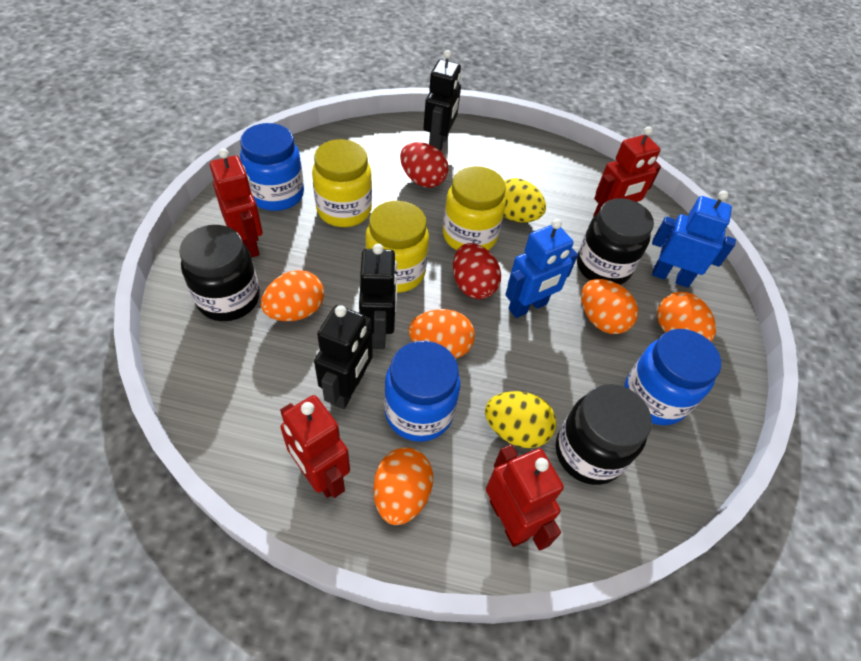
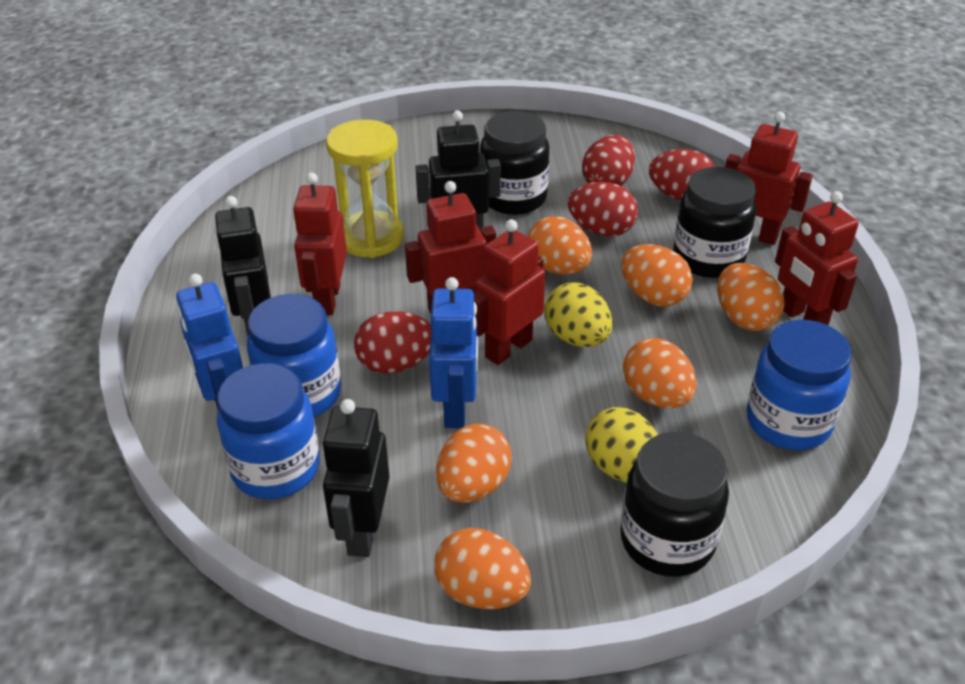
orange egg: [261,270,324,321] [373,447,433,525] [409,309,475,359] [581,279,638,334] [657,292,716,342] = 5 -> [434,528,531,609] [436,424,511,503] [528,216,592,275] [621,244,693,307] [623,338,697,408] [718,263,784,331] = 6
red egg: [400,142,448,188] [453,243,501,299] = 2 -> [354,311,431,374] [568,182,638,237] [582,135,635,186] [649,149,715,200] = 4
red robot: [210,148,263,258] [280,395,350,498] [486,445,564,550] [593,126,661,217] = 4 -> [293,172,347,315] [405,181,496,314] [474,219,545,365] [725,112,813,245] [775,191,858,325] = 5
yellow hourglass: none = 0 -> [326,120,404,258] = 1
yellow jar: [312,139,372,227] [365,201,429,293] [443,166,506,250] = 3 -> none = 0

